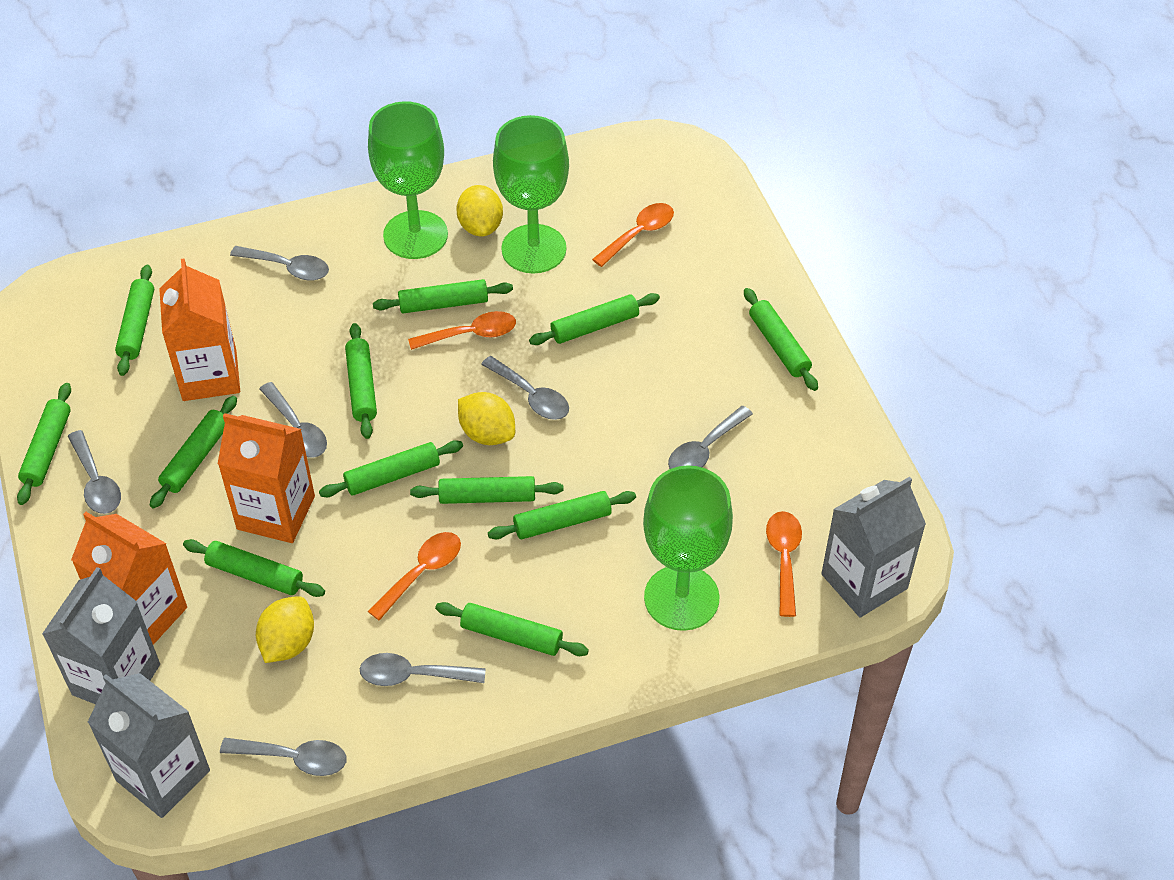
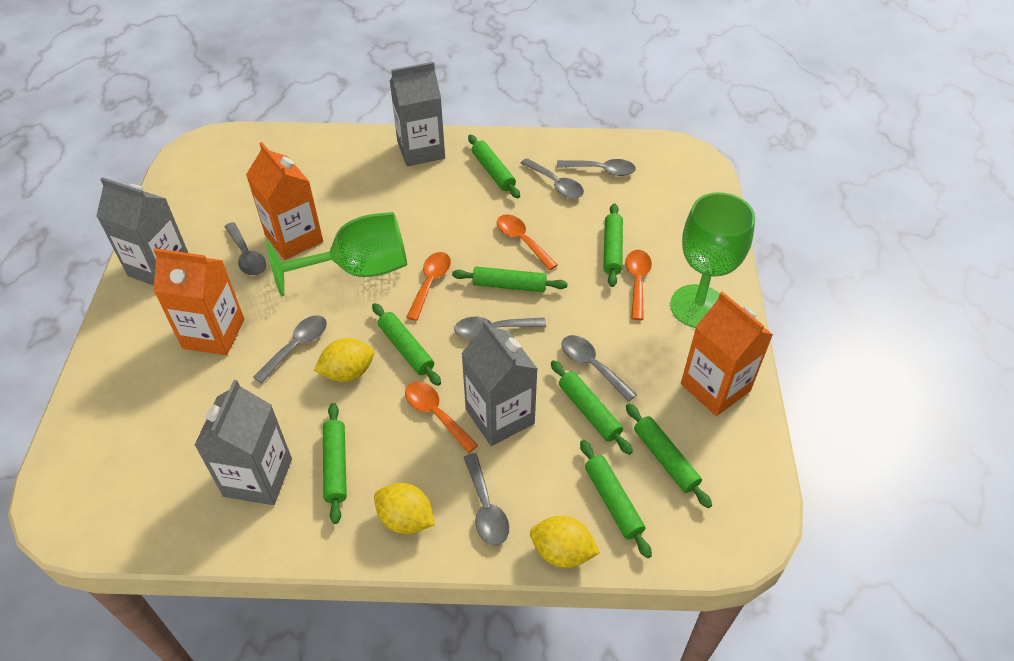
green goblet: [368,101,448,259] [493,115,569,274] [643,465,733,631] = 3 -> [266,212,407,296] [670,192,755,328] = 2
green rolling pin: [17,383,71,505] [115,265,154,376] [150,396,237,509] [183,539,325,597] [319,440,463,497] [345,323,377,439] [373,279,513,313] [410,476,564,504] [435,602,589,656] [488,491,636,539] [529,293,660,345] [744,288,818,391] = 12 -> [323,403,347,524] [372,303,441,386] [452,266,568,292] [468,135,520,198] [551,360,633,455] [580,440,652,558] [603,203,623,287] [626,404,712,508] = 8
grey carton: [42,567,160,704] [88,673,210,818] [821,477,926,618] = 3 -> [96,177,188,285] [194,380,292,505] [390,62,445,166] [461,320,538,446] = 4

